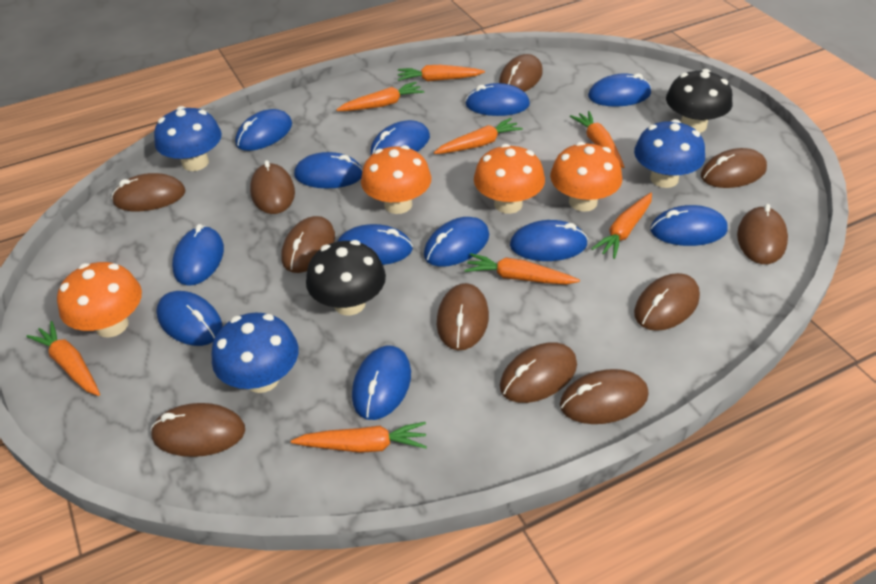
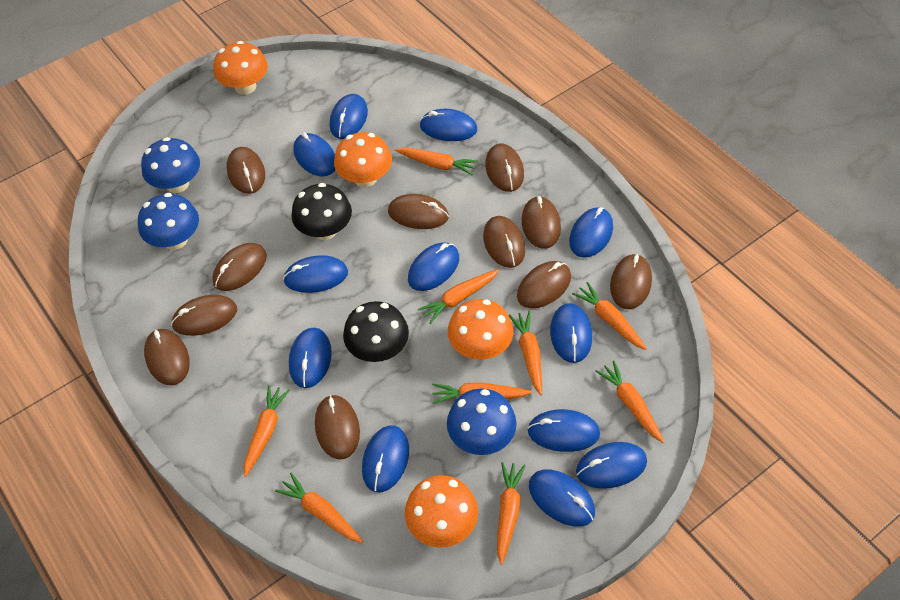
orange carrot: [26,321,100,396] [291,422,427,453] [336,82,424,111] [398,65,485,82] [434,118,523,154] [465,253,580,284] [570,111,624,168] [591,193,652,259] = 8 -> [244,385,290,477] [275,473,363,543] [395,148,478,175] [418,269,499,324] [432,382,532,404] [497,462,526,565] [509,311,542,395] [572,282,647,350] [595,360,664,443] = 9

